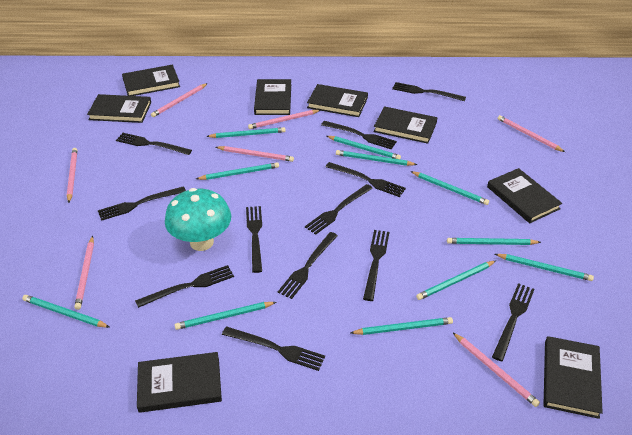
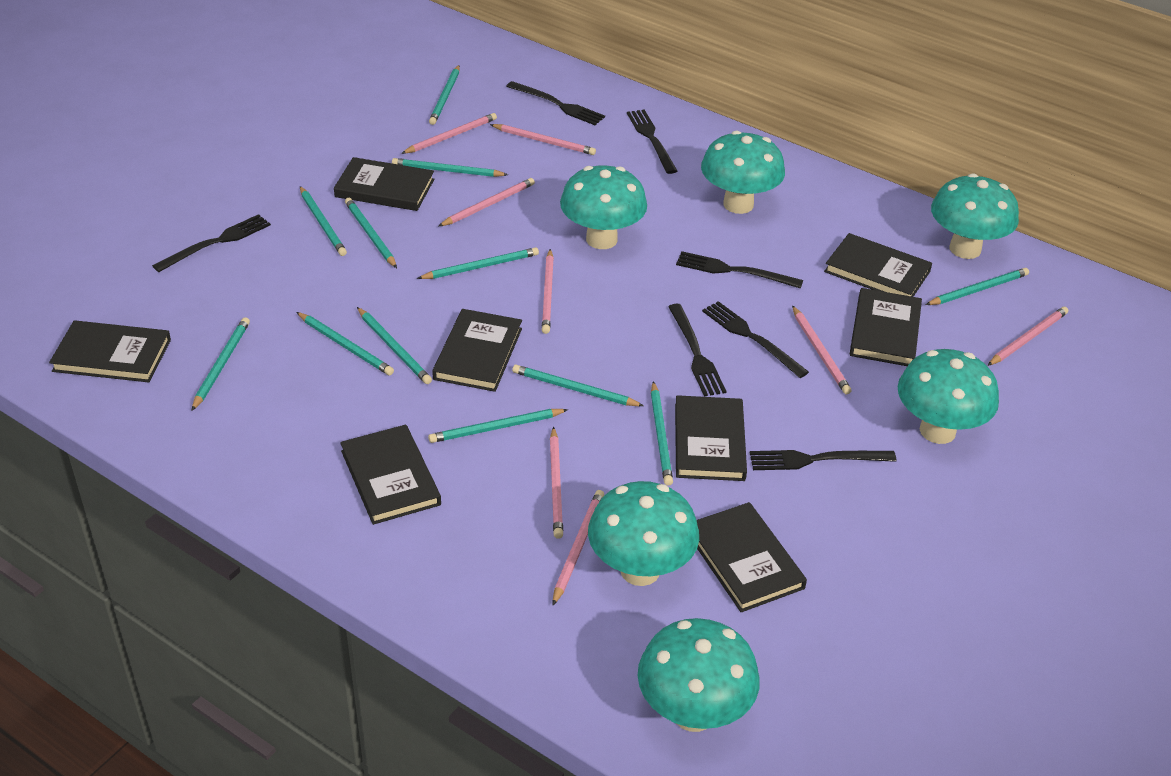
black fork: [98,186,186,221] [116,133,192,155] [135,265,234,308] [222,326,325,371] [246,206,262,273] [278,232,338,299] [305,184,373,235] [321,121,397,150] [326,162,406,197] [363,230,389,301] [392,82,466,101] [492,283,534,361] = 12 -> [152,214,271,272] [506,81,605,125] [627,110,677,174] [668,304,727,396] [676,251,803,289] [702,301,809,378] [750,450,897,470] = 7
pink pencil: [67,148,77,203] [74,236,94,310] [151,83,208,117] [216,146,294,162] [248,110,321,129] [452,332,540,407] [498,115,565,152] = 7 -> [401,113,497,154] [439,178,535,226] [490,124,596,155] [542,249,554,334] [550,427,563,539] [553,490,604,605] [792,305,851,394] [987,306,1068,366] = 8
turquoise mushroom: [165,188,231,251] = 1 -> [560,165,647,249] [588,481,699,586] [638,618,760,732] [701,131,785,214] [898,349,999,444] [931,173,1019,259] = 6
turquoise pencil: [22,295,110,328] [175,302,276,330] [196,162,279,180] [206,127,286,138] [327,136,401,159] [336,150,417,166] [351,317,453,335] [410,171,489,205] [416,261,496,300] [447,238,541,245] [495,254,594,281] = 11 -> [192,317,250,411] [297,312,394,376] [300,186,347,256] [345,198,397,268] [357,307,432,384] [392,158,508,177] [417,247,539,279] [428,409,568,443] [429,65,460,125] [512,365,644,406] [651,381,673,486] [926,268,1029,305] = 12

